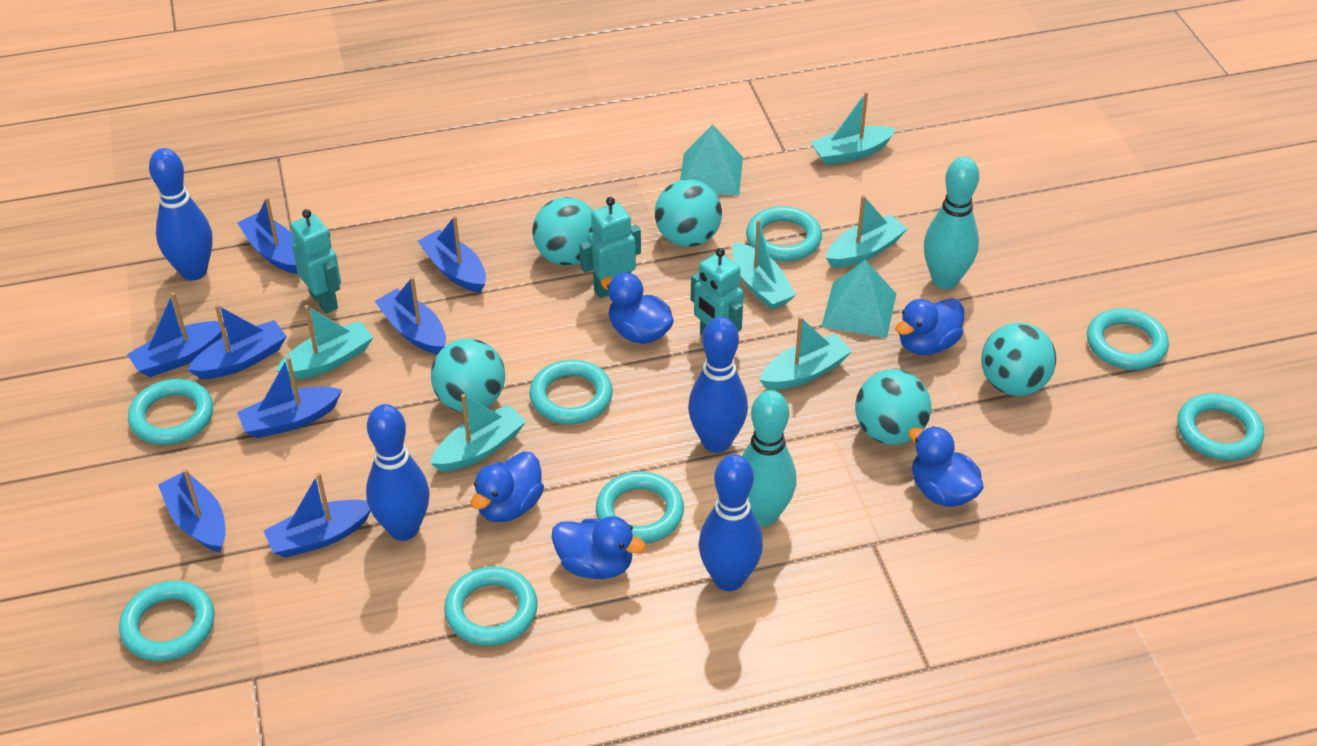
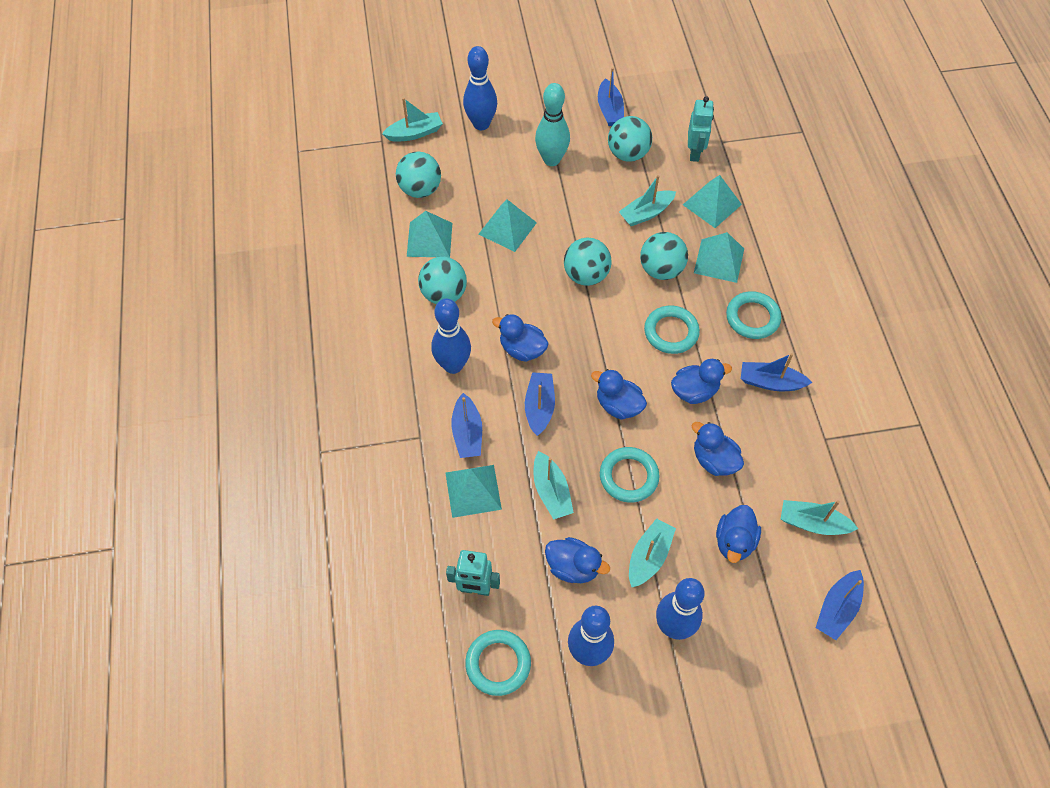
blue boat: [127,292,225,377] [158,469,226,553] [188,304,287,379] [237,197,297,274] [237,357,342,438] [264,473,371,558] [375,276,446,354] [418,216,486,293] = 8 -> [451,393,482,458] [525,372,555,436] [598,67,624,126] [741,353,812,391] [816,570,864,640] = 5
blue duck: [471,451,544,522] [552,516,646,579] [601,273,674,344] [895,298,964,355] [908,426,984,507] = 5 -> [492,314,549,362] [545,537,610,583] [591,369,647,420] [671,359,732,404] [692,422,744,476] [716,505,761,563] = 6
turquoise boat: [276,305,373,380] [430,394,526,472] [732,219,796,310] [760,316,852,390] [811,91,896,165] [826,195,908,268] = 6 -> [382,98,443,142] [534,451,574,519] [619,175,676,226] [629,518,676,588] [781,500,859,535] = 5
turquoise bowling pin: [742,390,796,527] [924,157,979,289] = 2 -> [535,83,570,166] = 1
turquoise pyramid: [680,124,743,196] [821,260,896,338] = 2 -> [407,211,452,258] [446,465,502,518] [479,200,537,252] [683,175,742,228] [694,232,744,283] = 5
turquoise ring: [119,581,215,661] [128,379,213,445] [444,566,538,646] [530,360,613,424] [596,471,684,544] [746,206,822,262] [1087,308,1169,370] [1177,393,1264,461] = 8 -> [465,630,531,696] [600,447,660,503] [644,305,700,354] [726,291,781,339] = 4
turquoise robot: [291,209,341,314] [579,197,641,298] [691,248,744,336] = 3 -> [446,550,500,596] [688,96,714,162] = 2

